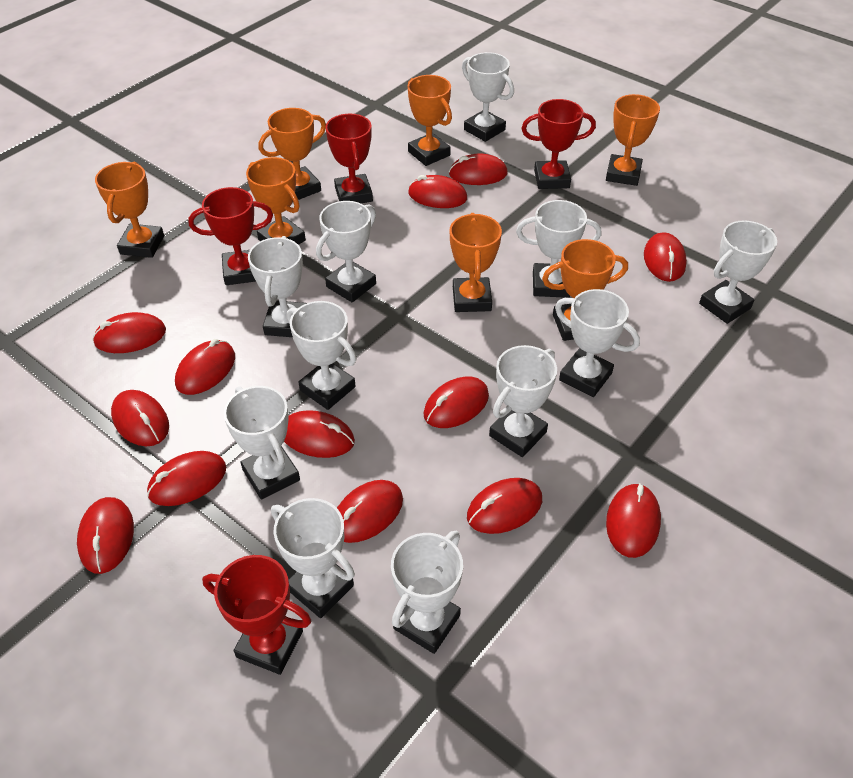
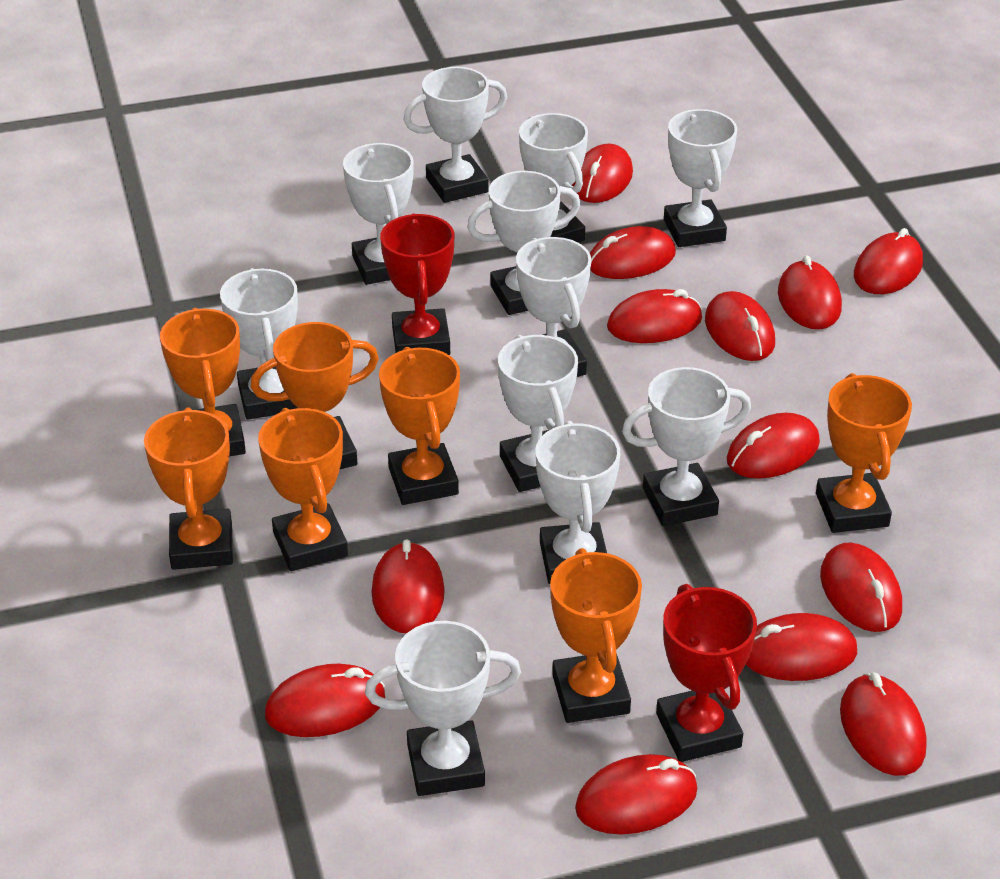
red trophy: [188,187,273,285] [202,555,311,675] [325,114,373,203] [521,99,596,189] = 4 -> [380,214,454,355] [656,584,757,762] = 2

